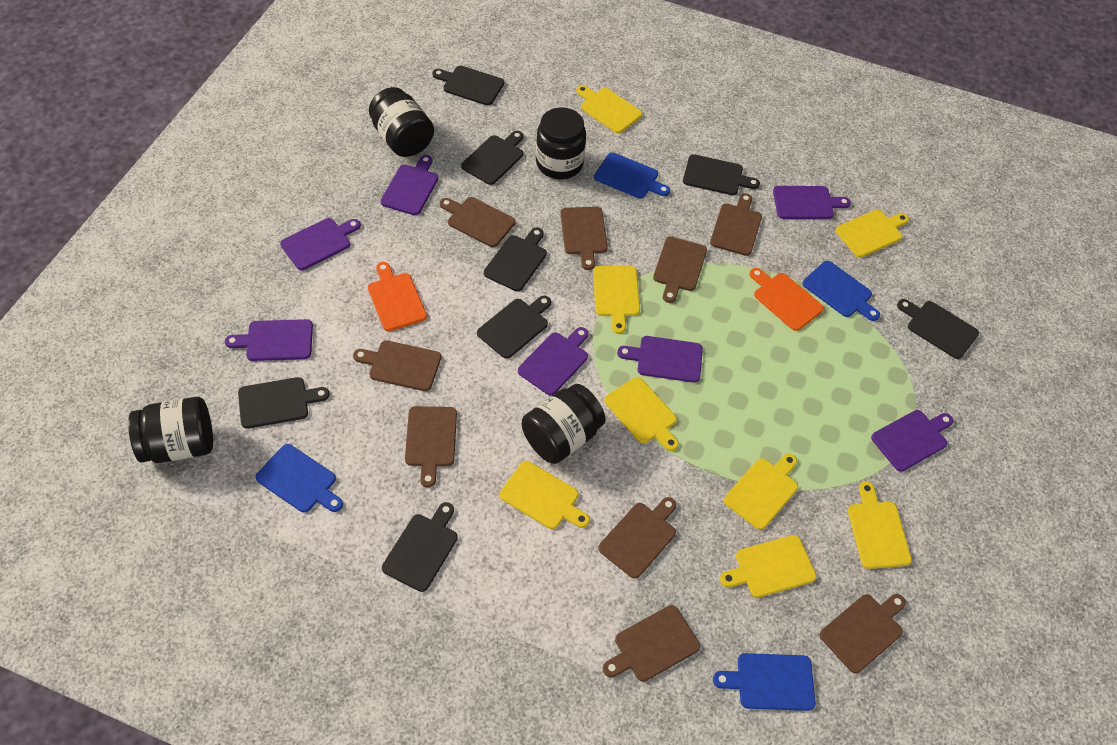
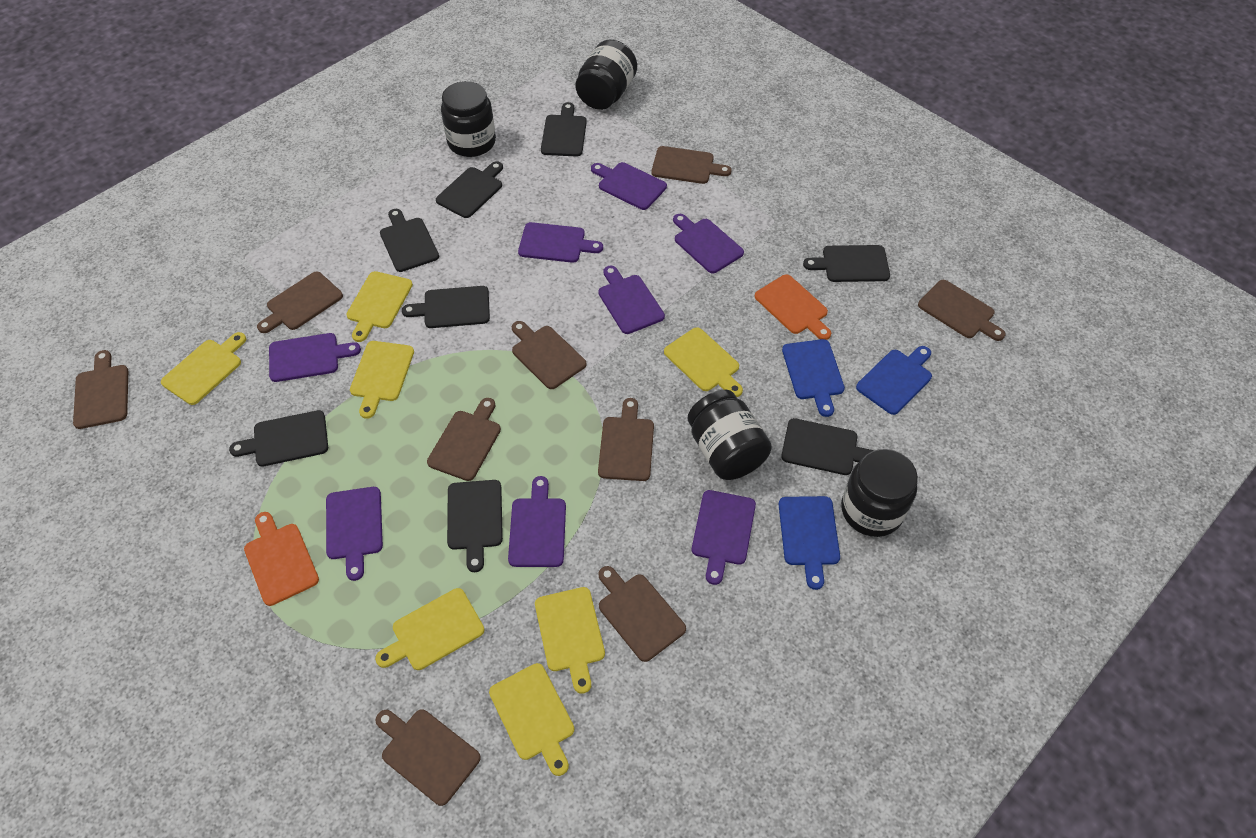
blue cutting board: [255,444,343,513] [594,152,670,198] [713,653,816,711] [803,261,880,321] = 4 -> [779,496,840,590] [782,339,845,417] [856,346,932,415] = 3
purple cutting board: [225,319,313,361] [280,218,361,270] [381,155,438,215] [518,327,589,395] [617,336,703,383] [773,186,851,219] [871,410,953,472] = 7 -> [269,333,361,382] [326,487,383,581] [508,476,566,567] [518,222,603,263] [591,162,667,210] [598,266,665,334] [673,214,744,273] [692,490,756,585] = 8
yellow cutting board: [500,461,590,529] [576,85,642,133] [593,266,640,334] [604,377,679,451] [720,535,816,598] [724,453,798,530] [835,210,909,257] [848,482,912,569] = 8 -> [161,332,246,405] [346,271,413,342] [350,341,414,419] [375,588,484,670] [489,663,574,776] [535,587,605,694] [664,327,743,397] = 7

